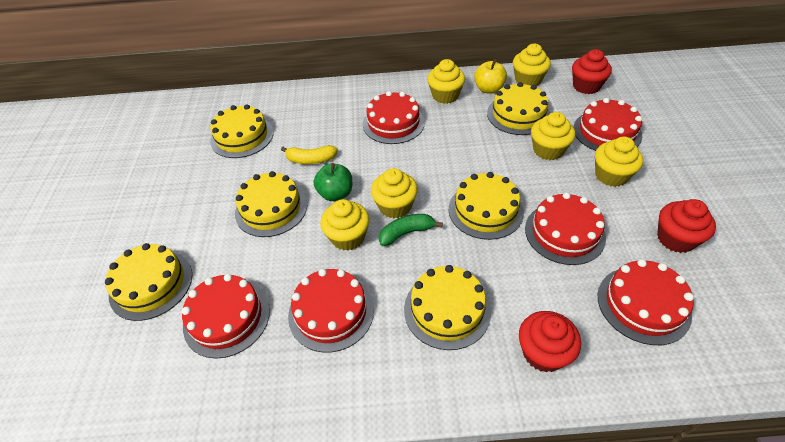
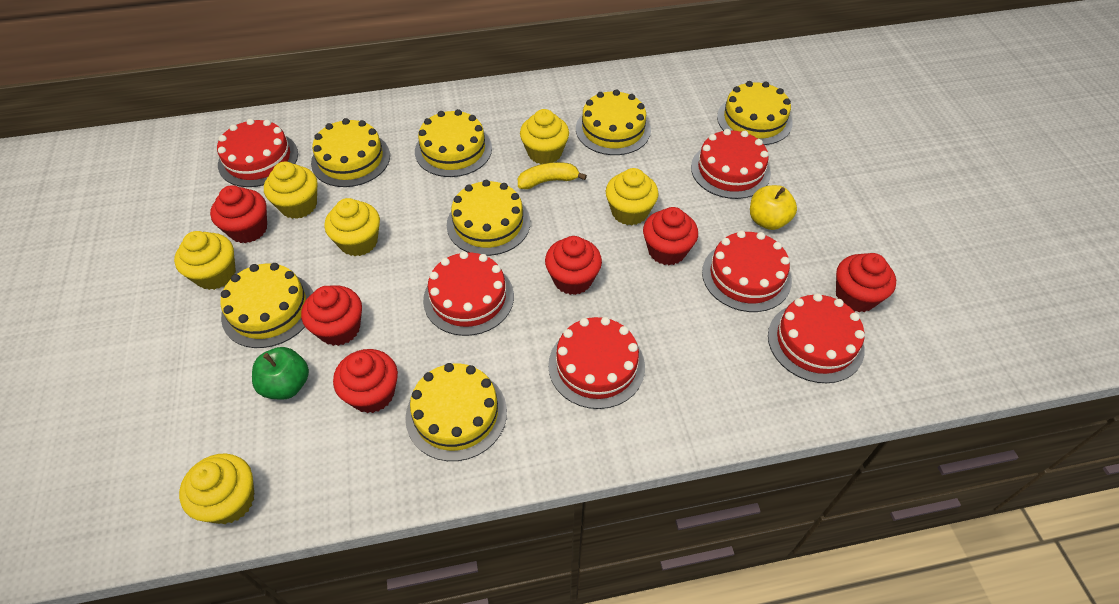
green banana: [379,214,443,246] = 1 -> none = 0
red cupcake: [519,311,581,372] [572,49,612,94] [657,199,716,253] = 3 -> [210,185,267,243] [301,286,362,346] [333,349,398,413] [545,236,602,295] [643,207,698,265] [836,253,896,312] = 6
yellow cake: [105,243,192,321] [210,104,274,158] [235,171,307,237] [404,265,491,350] [449,172,524,240] [487,82,550,135] = 6 -> [220,263,313,348] [311,118,390,187] [405,363,507,461] [415,109,492,177] [447,180,530,256] [576,89,651,155] [717,81,793,145] = 7

